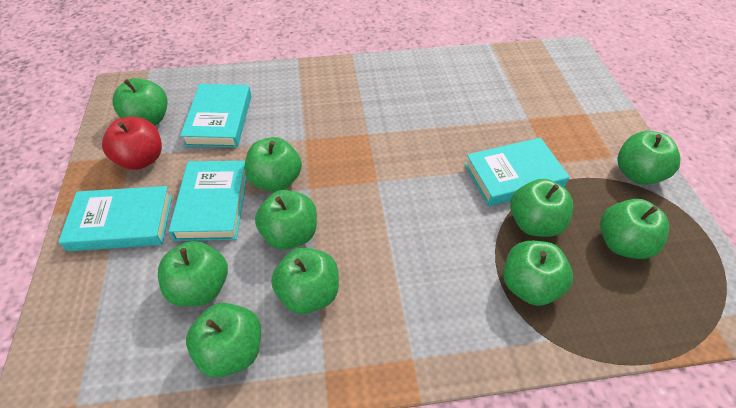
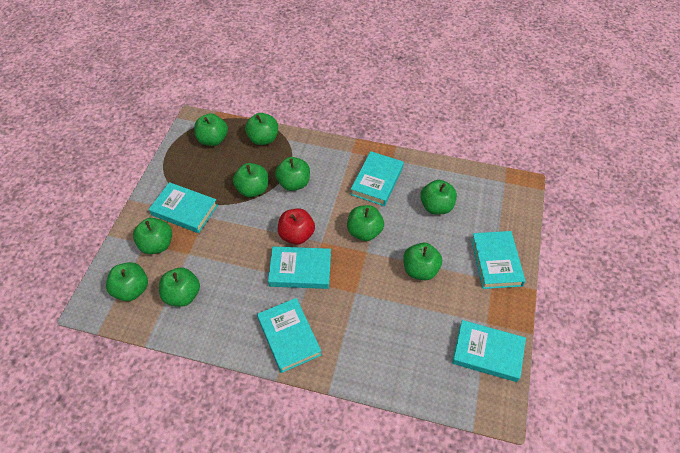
turquoise book: [58,186,172,251] [169,161,247,241] [180,84,252,148] [464,138,570,206] = 4 -> [149,182,218,233] [257,298,322,373] [268,247,331,289] [351,151,404,206] [452,320,526,382] [471,231,525,289] = 6

